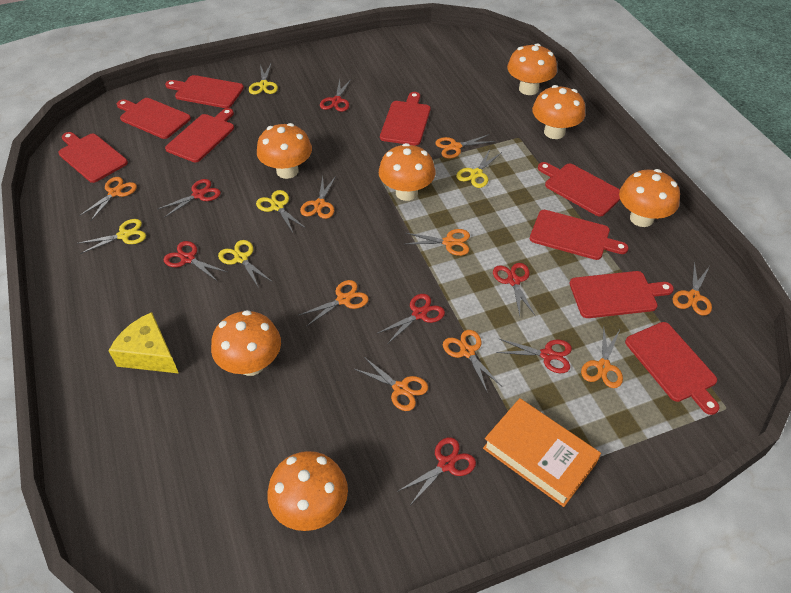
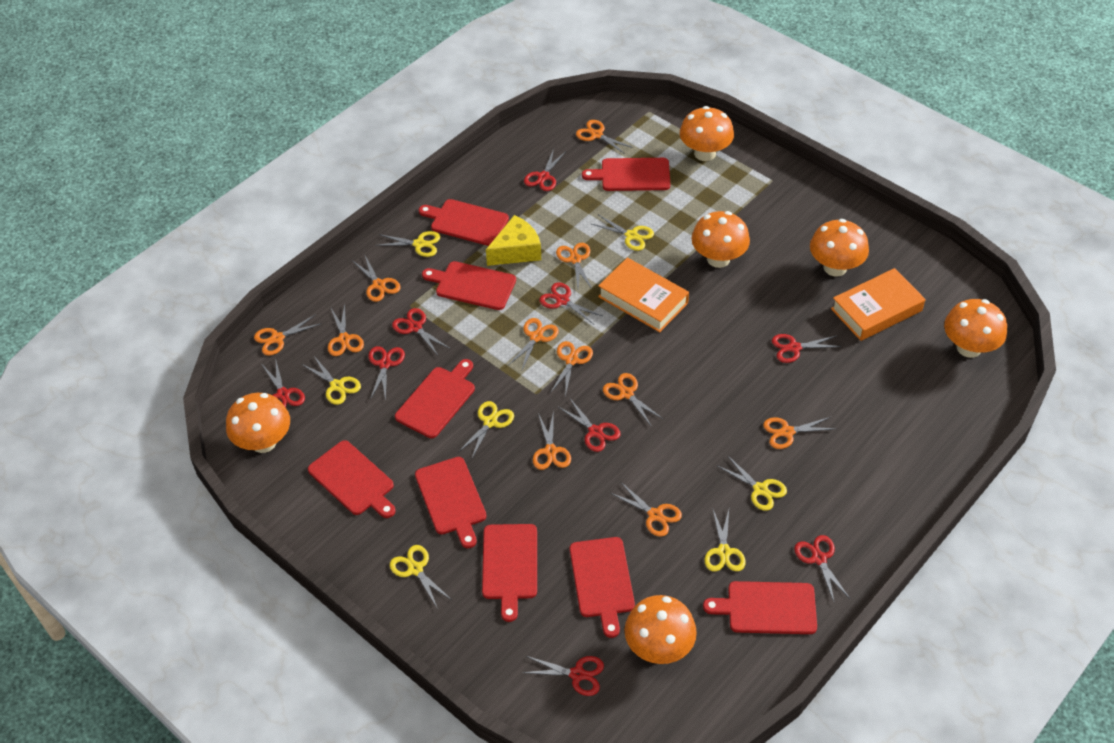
orange book: [483,398,601,507] = 1 -> [598,258,689,332] [831,268,925,341] = 2
orange mushroom: [211,310,281,376] [257,123,312,179] [267,451,348,531] [379,143,435,201] [507,43,557,95] [532,85,585,139] [619,169,680,227] = 7 -> [226,393,290,453] [624,595,697,664] [680,106,734,161] [691,211,750,268] [810,219,869,277] [944,299,1007,358] = 6
orange scissors: [79,177,137,221] [298,280,369,327] [300,176,336,219] [355,357,428,411] [406,229,470,256] [435,134,495,158] [443,330,502,393] [581,326,623,388] [673,261,712,316] = 9 -> [254,314,322,356] [328,304,364,356] [353,256,401,302] [509,318,559,372] [533,411,571,470] [551,341,593,397] [556,243,592,289] [576,120,633,154] [603,373,663,425] [611,482,682,536] [763,417,836,449] = 11
red scissors: [158,179,221,218] [163,241,227,282] [320,79,351,112] [378,294,445,343] [397,437,476,504] [493,263,535,316] [496,338,572,373] = 7 -> [262,358,305,407] [368,346,405,400] [392,308,449,355] [522,656,604,696] [524,149,566,191] [539,282,602,324] [559,399,620,452] [772,334,842,363] [794,535,850,604] = 9
yellow scissors: [77,219,146,254] [218,240,271,288] [249,62,278,95] [256,190,306,233] [456,149,502,188] = 5 -> [302,356,361,405] [376,231,440,257] [390,545,452,609] [458,401,514,458] [592,215,654,251] [704,510,746,571] [718,455,787,511] = 7

